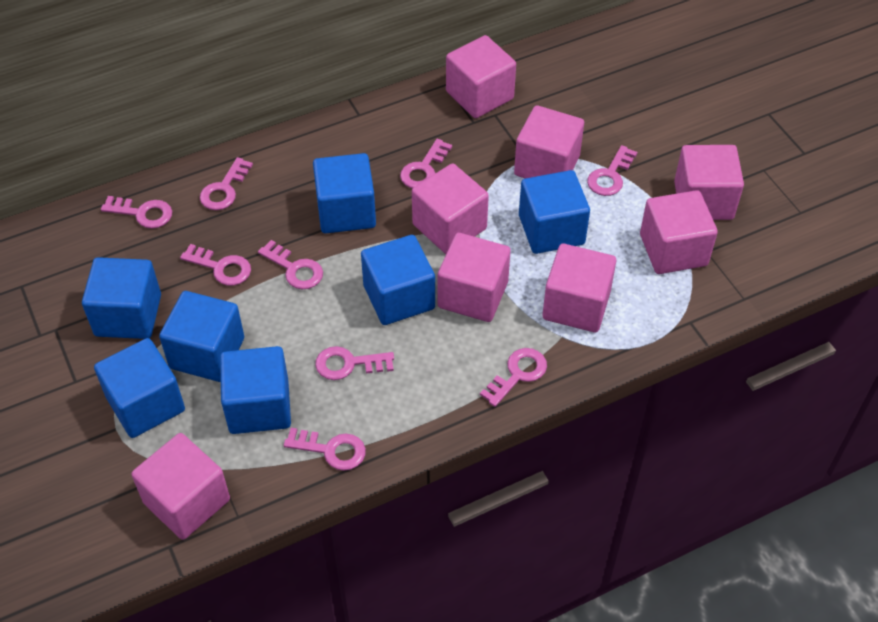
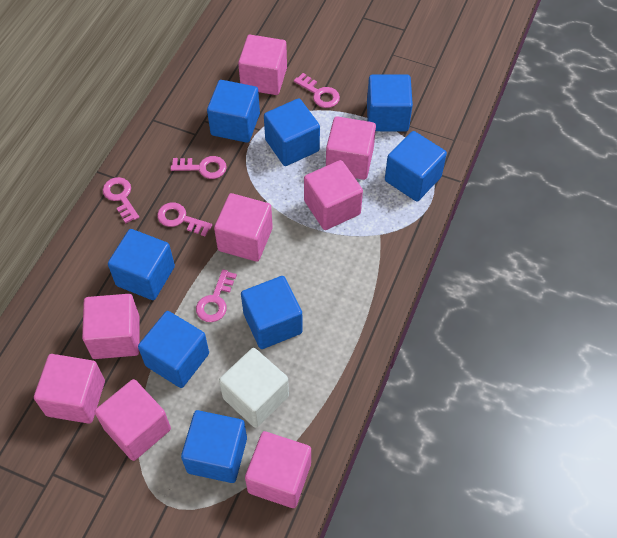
blue cube: [82,257,161,339] [94,338,185,438] [159,291,244,382] [220,346,291,434] [313,153,376,233] [361,235,435,325] [519,170,590,254] = 7 -> [108,229,175,300] [138,311,209,388] [181,410,247,483] [207,80,260,143] [241,276,303,349] [264,98,320,166] [367,74,413,131] [385,131,447,201] = 8
pink key: [101,196,172,229] [180,244,251,286] [200,157,253,210] [258,240,323,289] [284,428,366,471] [315,346,394,380] [400,139,452,188] [480,348,547,407] [587,145,637,196] = 9 -> [103,177,139,223] [157,202,212,236] [171,156,227,179] [196,269,237,322] [294,73,340,108] = 5
white cube: none = 0 -> [219,348,289,428] = 1

